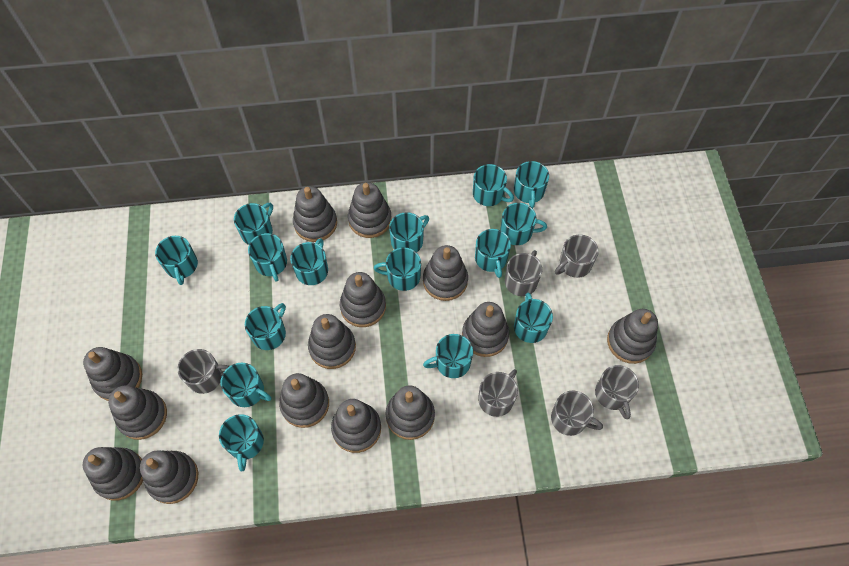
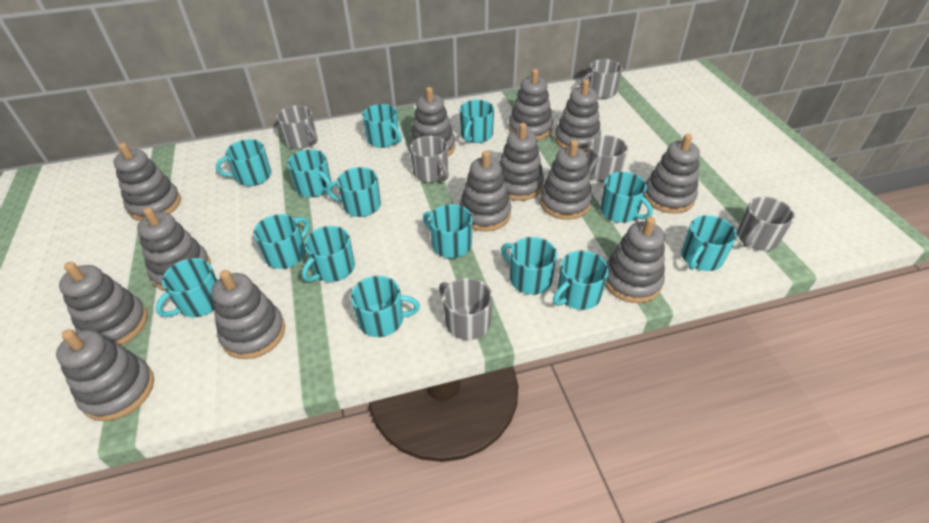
grey stacking toy: [83,347,142,401] [83,447,143,501] [108,385,167,440] [140,451,198,504] [279,373,329,428] [293,186,337,242] [308,314,356,369] [331,399,381,453] [340,272,386,327] [348,182,392,238] [385,386,435,440] [423,245,468,301] [462,302,509,357] [607,309,658,364] = 14 -> [56,329,154,421] [59,262,148,346] [113,143,181,221] [137,207,211,291] [211,270,285,359] [410,87,455,156] [459,151,511,231] [499,123,544,201] [509,69,553,140] [540,140,592,220] [555,79,601,152] [605,216,665,303] [644,134,700,214] = 13
turquoise mug: [155,236,198,285] [219,414,264,471] [221,362,272,407] [234,203,273,245] [245,303,286,350] [248,233,287,282] [290,238,328,285] [374,247,421,291] [389,212,429,253] [423,334,473,378] [473,164,514,206] [475,229,511,278] [500,203,547,245] [514,161,549,209] [514,292,553,343] = 15 -> [156,258,217,317] [216,139,271,186] [253,214,310,269] [287,149,332,197] [302,226,355,282] [326,167,381,217] [351,276,420,337] [362,104,402,148] [423,204,473,258] [460,100,494,143] [501,237,557,295] [553,250,609,310] [600,172,653,223] [681,215,737,271] = 14

